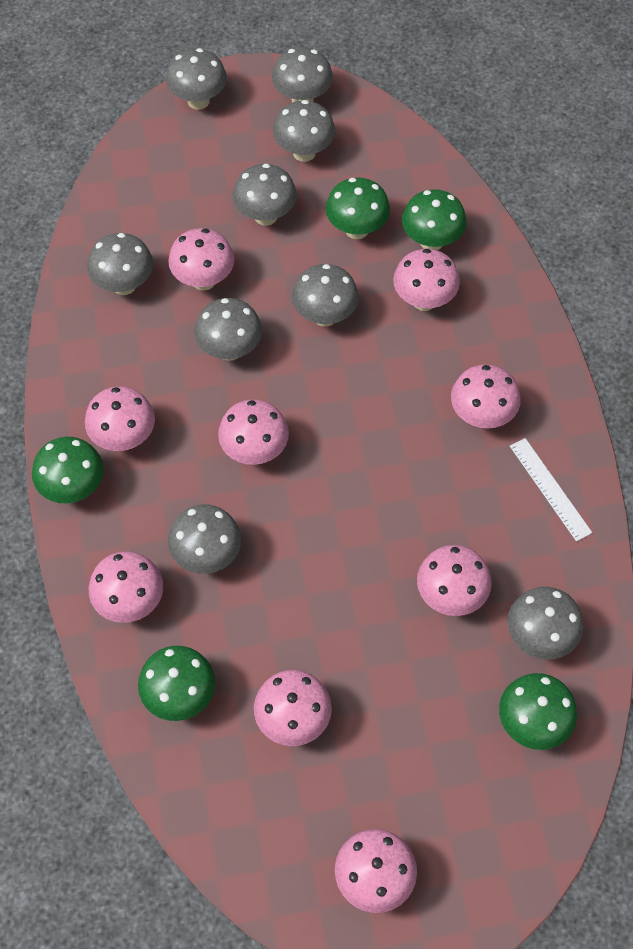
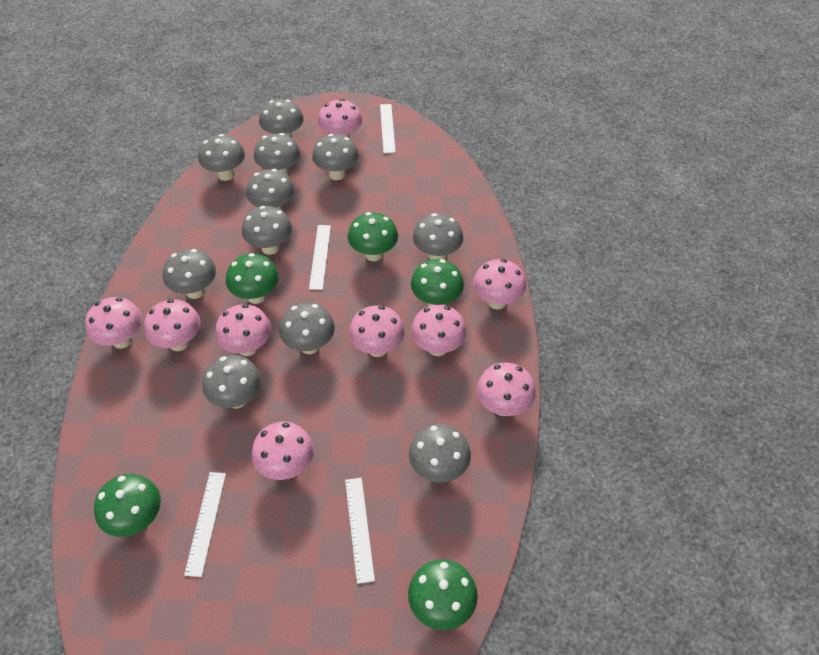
grey mushroom: [87,233,153,295] [166,48,227,110] [168,504,241,574] [194,298,262,361] [233,163,297,226] [272,47,333,103] [273,100,335,162] [292,264,359,327] [507,587,584,660] = 9 -> [163,249,216,299] [198,134,245,181] [202,355,261,408] [242,206,292,255] [246,169,295,211] [254,133,300,175] [259,99,304,137] [279,303,335,354] [312,134,359,180] [409,424,471,483] [413,213,463,260] = 11
white ruler: [510,438,592,542] = 1 -> [184,472,226,577] [309,225,331,290] [345,478,375,584] [380,104,396,153] = 4

